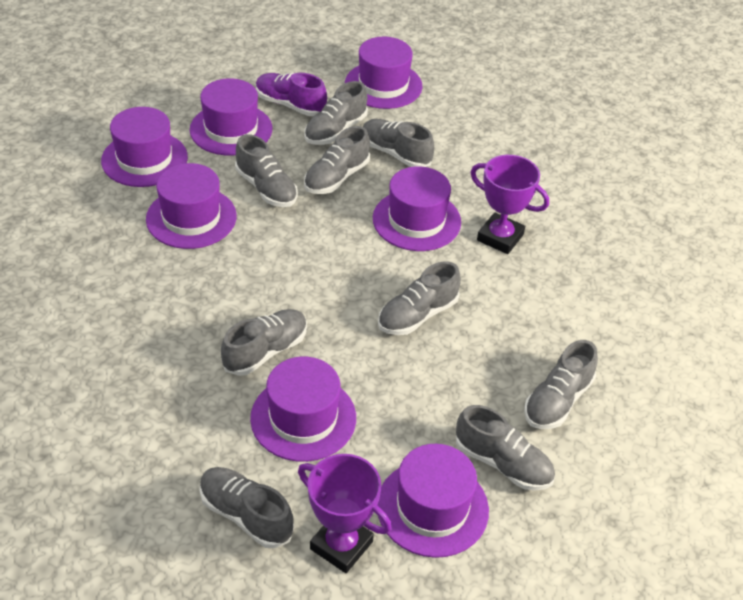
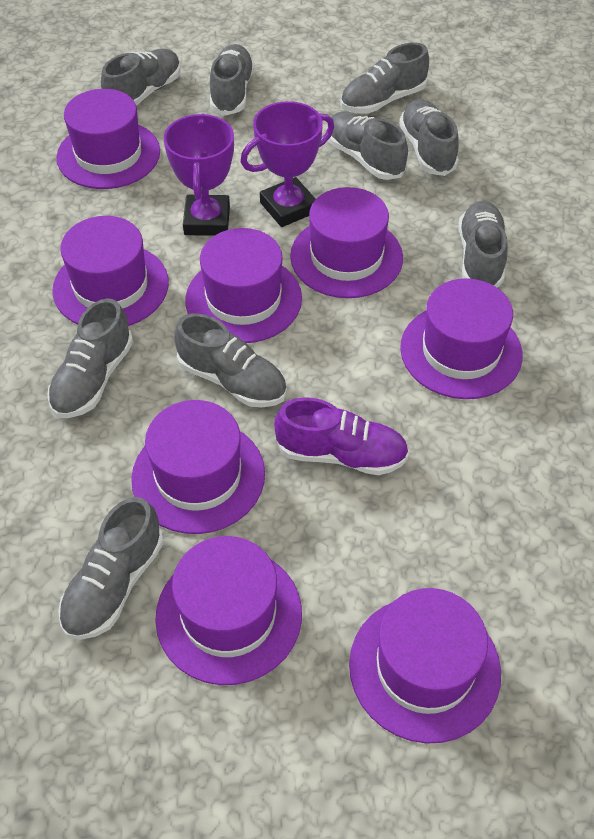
purple hat: [101,107,188,187] [146,163,237,249] [190,78,272,156] [250,356,356,462] [345,37,423,109] [373,166,461,251] [377,444,489,558] = 7 -> [52,216,169,326] [56,89,160,189] [131,400,265,534] [155,536,302,685] [185,228,302,343] [290,187,403,298] [349,588,501,743] [400,278,523,399] = 8

